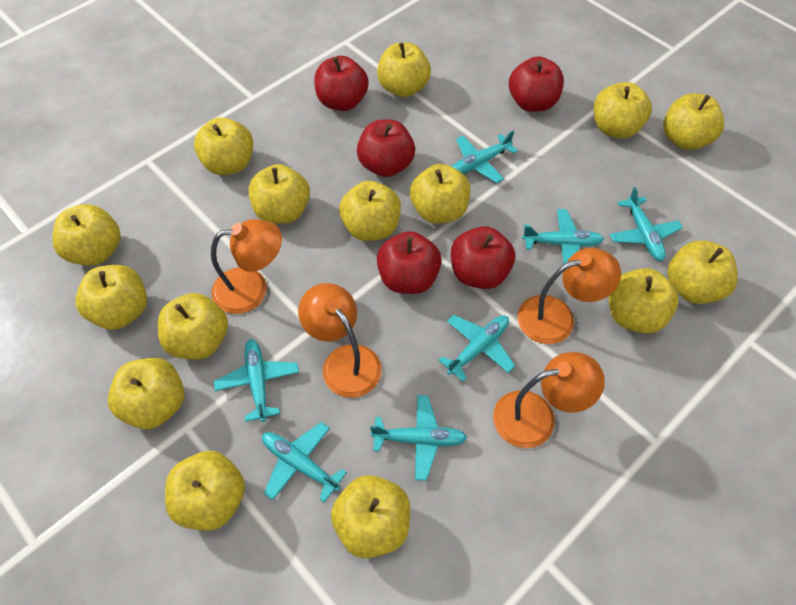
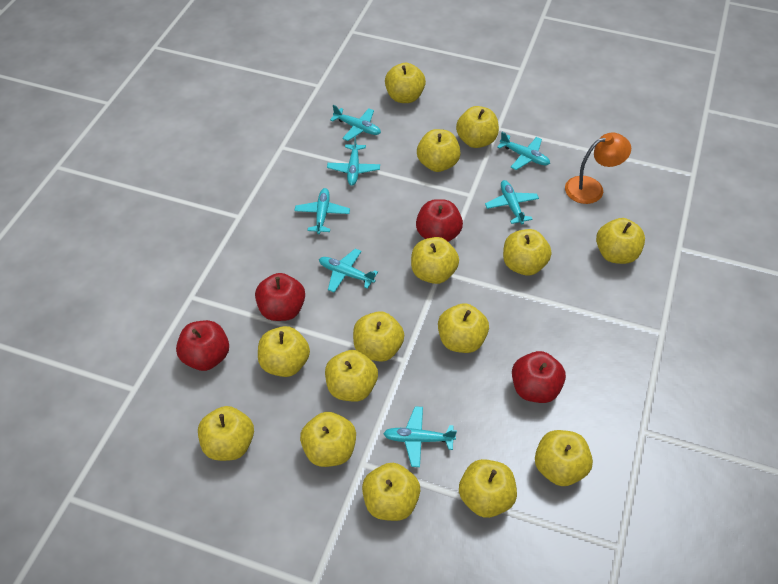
orange lamp: [211,219,282,314] [298,283,382,398] [493,352,605,448] [517,248,621,344] = 4 -> [565,132,631,204] = 1
red apple: [314,56,369,111] [357,120,415,177] [377,231,442,294] [451,226,515,289] [509,56,564,112] = 5 -> [176,320,229,371] [255,273,305,321] [416,199,463,242] [512,351,566,403] = 4

